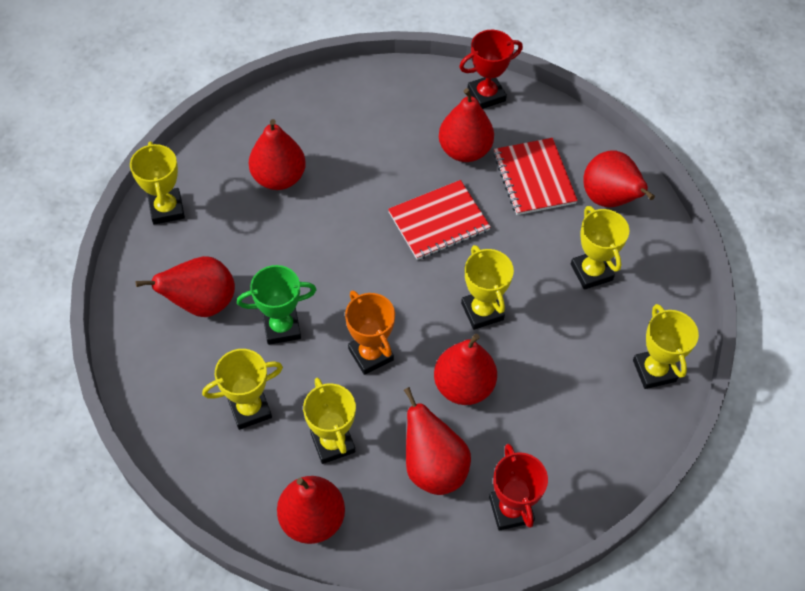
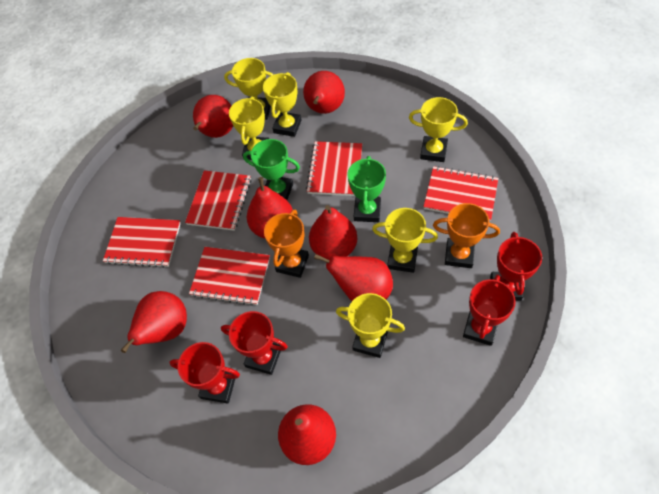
green trophy: [237,265,316,345] = 1 -> [243,139,300,200] [348,156,386,222] = 2
orange trophy: [345,290,395,375] = 1 -> [264,210,309,278] [433,203,500,268] = 2
red notebook: [388,180,491,260] [493,138,578,215] = 2 -> [103,217,181,268] [185,170,251,231] [189,247,270,306] [306,141,362,196] [423,166,498,222] = 5
red trophy: [459,30,523,109] [489,444,548,531] = 2 -> [169,342,240,404] [221,311,288,375] [463,274,516,346] [490,232,542,301] = 4

